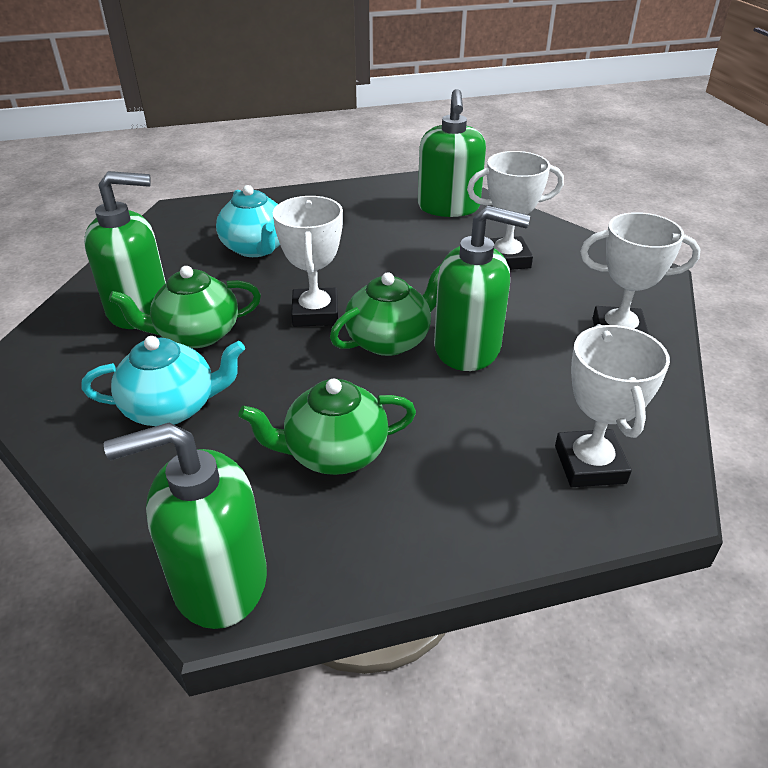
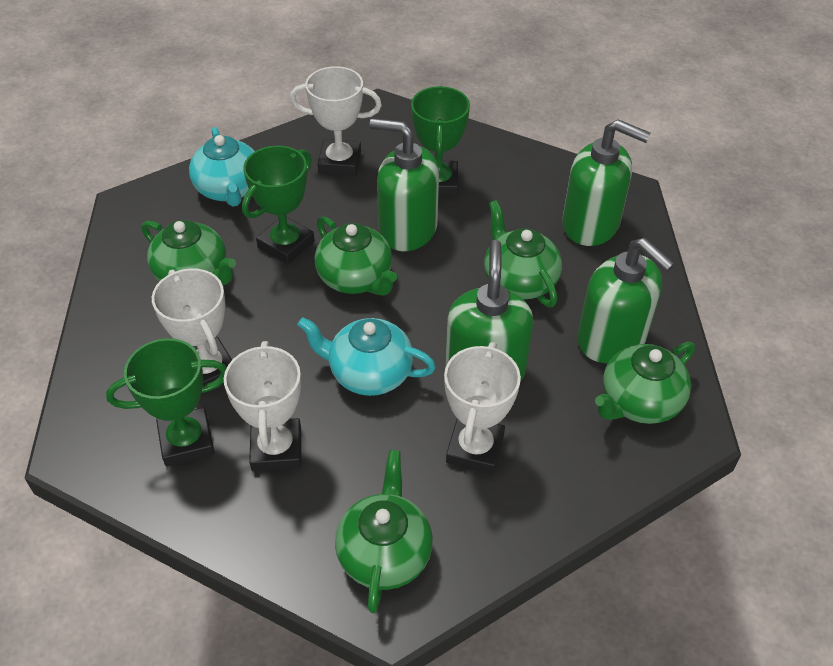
green teapot: [109,266,261,348] [238,378,416,475] [330,264,441,356] = 3 -> [142,220,236,285] [315,216,397,296] [335,450,433,613] [484,200,562,307] [595,342,695,424] = 5
green trophy: none = 0 -> [106,338,226,466] [242,146,315,265] [411,86,470,196] = 3

